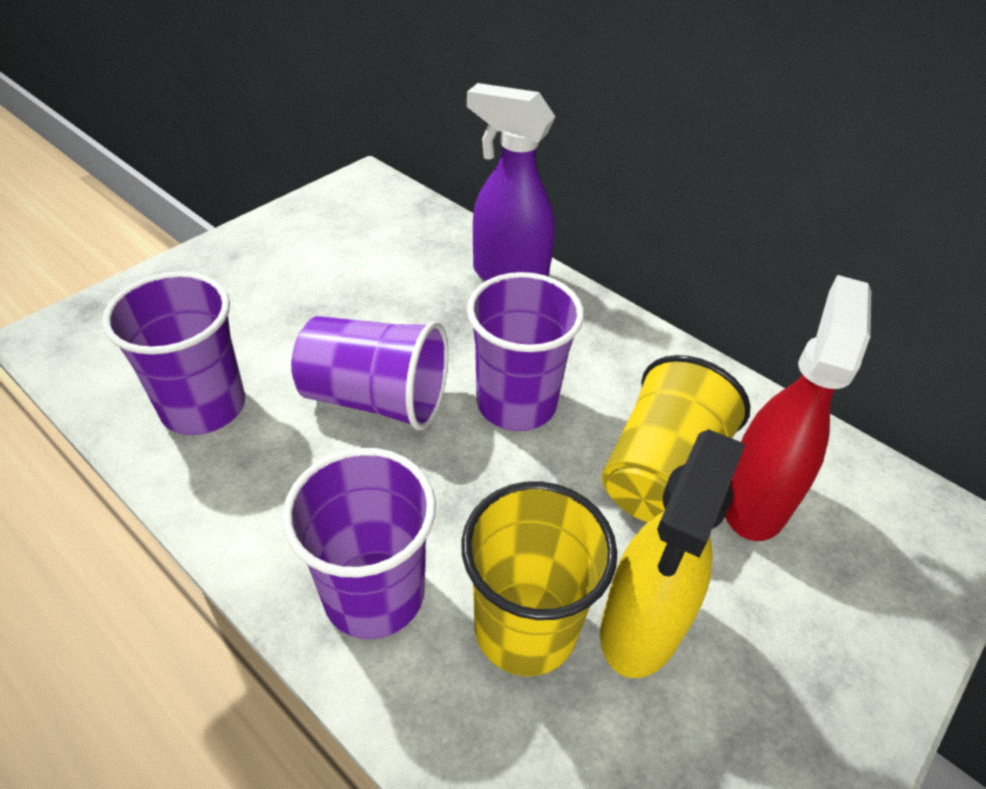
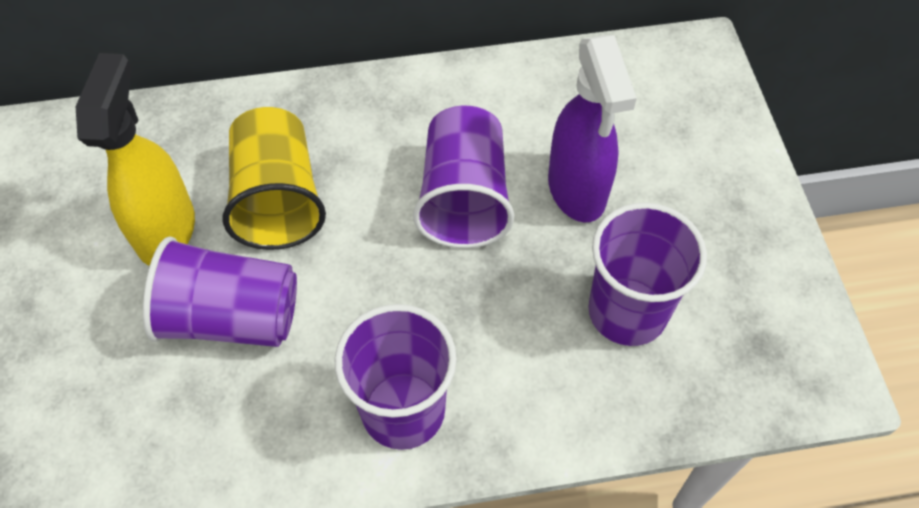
red spray bottle: [725,275,871,541] = 1 -> none = 0
yellow cup: [461,481,617,676] [601,355,750,522] = 2 -> [223,107,326,250] = 1

